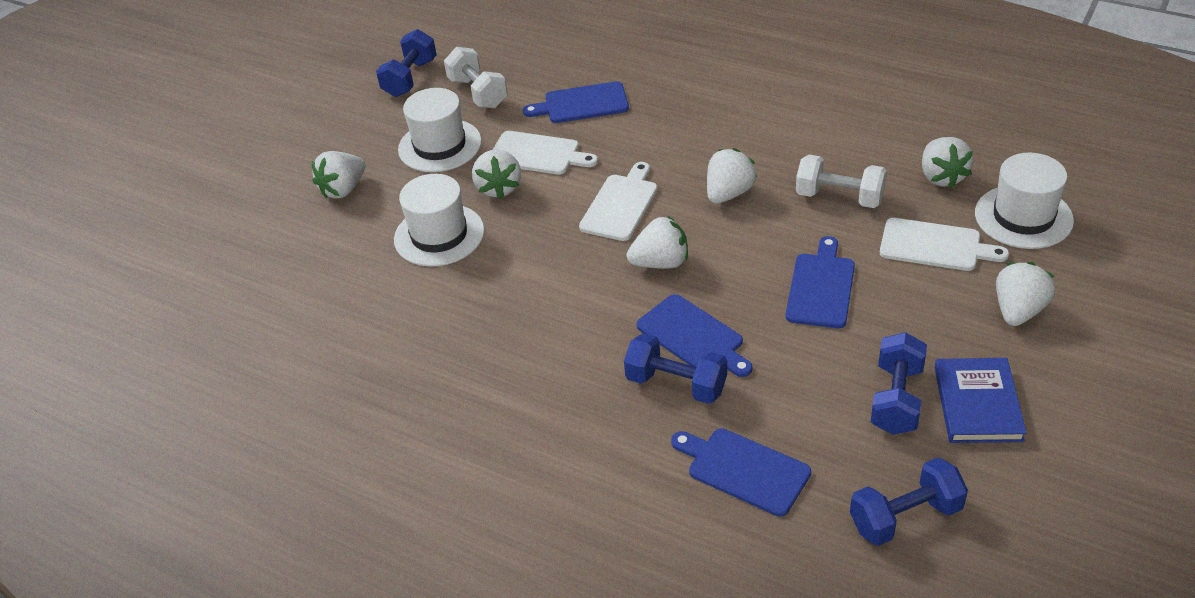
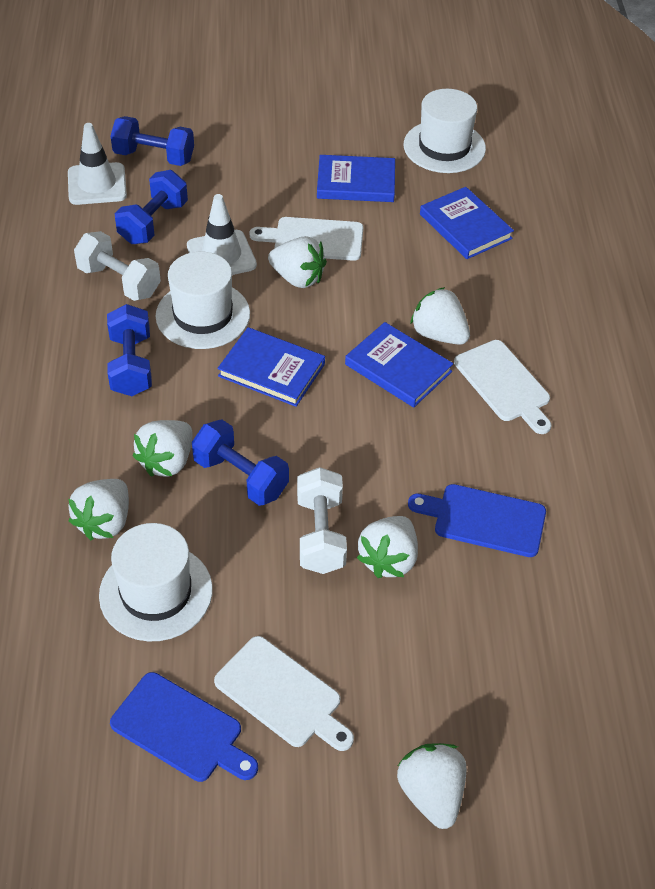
blue book: [935,358,1027,443] = 1 -> [217,327,325,407] [317,155,395,202] [345,322,453,408] [420,187,514,259] = 4
blue cutting board: [523,81,629,123] [637,294,752,377] [671,428,811,517] [786,236,855,328] = 4 -> [110,672,258,782] [408,484,546,557] = 2
white traffic cone: none = 0 -> [68,123,127,205] [187,194,257,275] = 2

